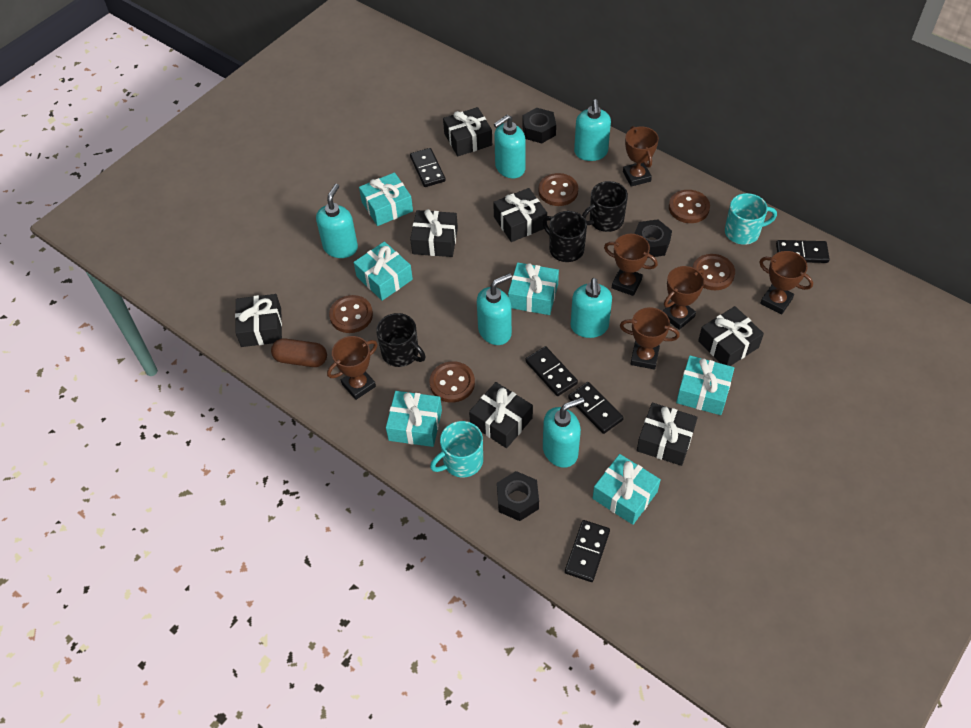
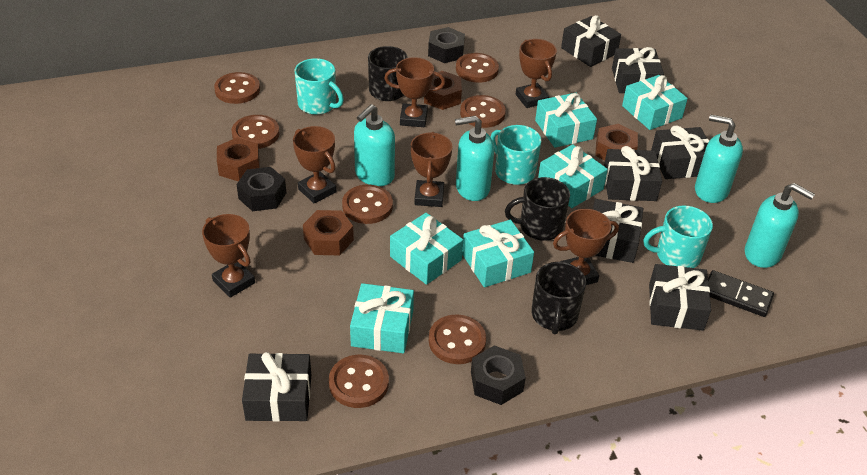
black domino: [410,148,446,187] [525,346,578,396] [565,520,610,582] [568,382,624,434] [776,240,830,263] = 5 -> [708,270,774,317] = 1
brown button: [329,295,373,333] [430,361,475,403] [538,173,578,206] [669,190,710,223] [692,254,735,290] = 5 -> [214,72,260,104] [232,115,280,149] [329,355,389,408] [342,185,393,224] [429,314,486,364] [456,53,499,83] [460,95,506,128] = 7
brown capsule: [271,338,327,367] = 1 -> none = 0
brown nut: none = 0 -> [217,138,260,182] [303,210,354,255] [424,71,462,110] [595,124,638,161] = 4
turquoise mug: [430,421,483,477] [725,193,777,245] = 2 -> [294,58,344,115] [491,125,541,185] [643,206,713,268] = 3
turquoise soap dispenser: [316,184,358,258] [477,273,512,345] [494,115,526,178] [543,397,584,468] [570,278,612,338] [574,99,611,161] = 6 -> [354,104,395,186] [455,116,494,201] [695,114,743,203] [745,183,815,268] = 4

